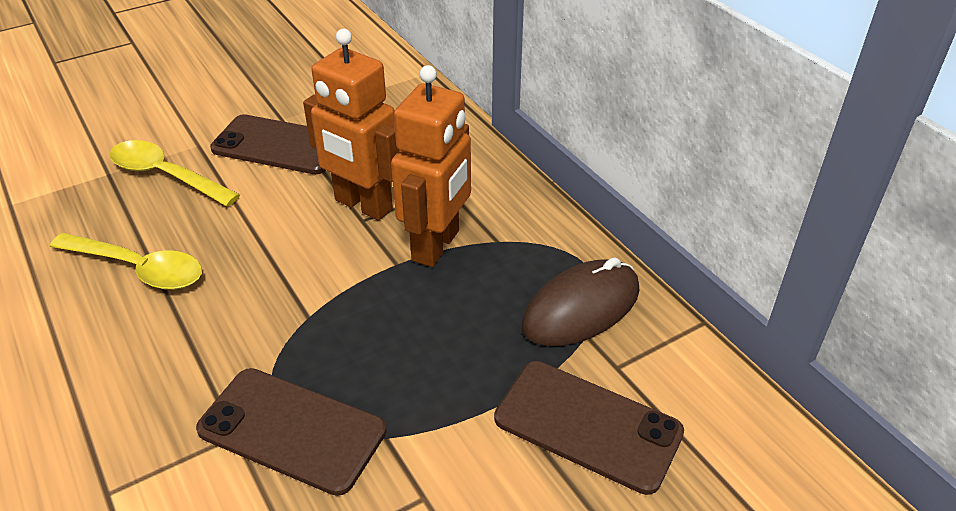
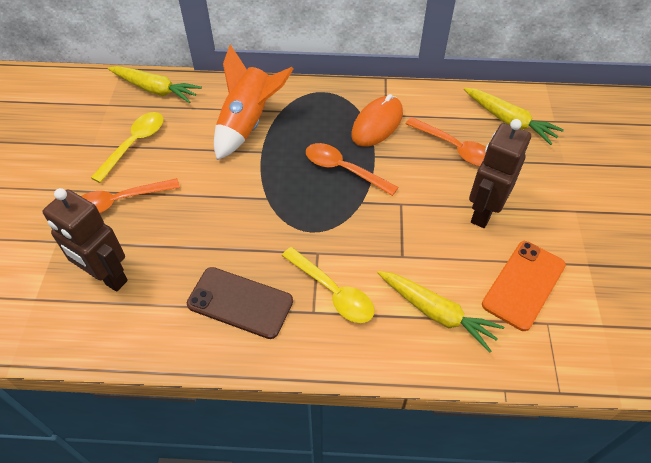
brown mouse: [522,257,640,346] = 1 -> none = 0
brown phone: [196,368,387,496] [210,114,326,174] [494,361,684,495] = 3 -> [187,267,293,339] = 1
brown robot: none = 0 -> [42,188,128,292] [469,119,531,228] = 2
orange mouse: none = 0 -> [351,94,403,147] = 1
orange phone: none = 0 -> [482,241,566,331] = 1
orange robot: [303,29,399,221] [391,65,471,267] = 2 -> none = 0
orange rocket: none = 0 -> [214,44,293,160] = 1
orange spoon: none = 0 -> [81,178,180,213] [306,143,398,196] [405,117,486,166] = 3
yellow carrot: none = 0 -> [108,66,202,103] [377,271,504,353] [464,88,564,145] = 3

